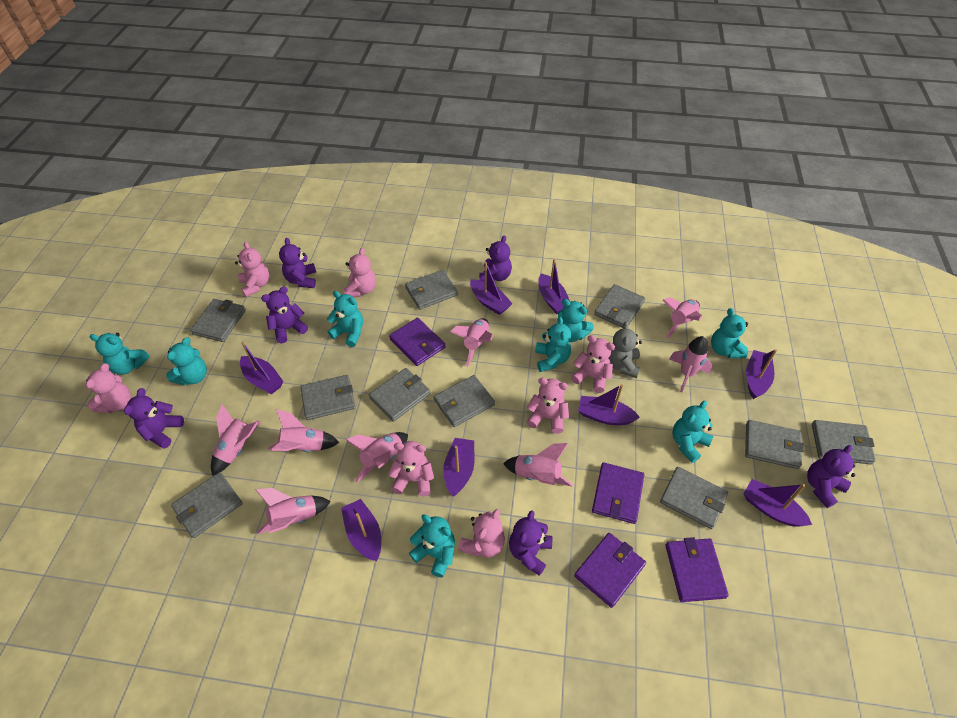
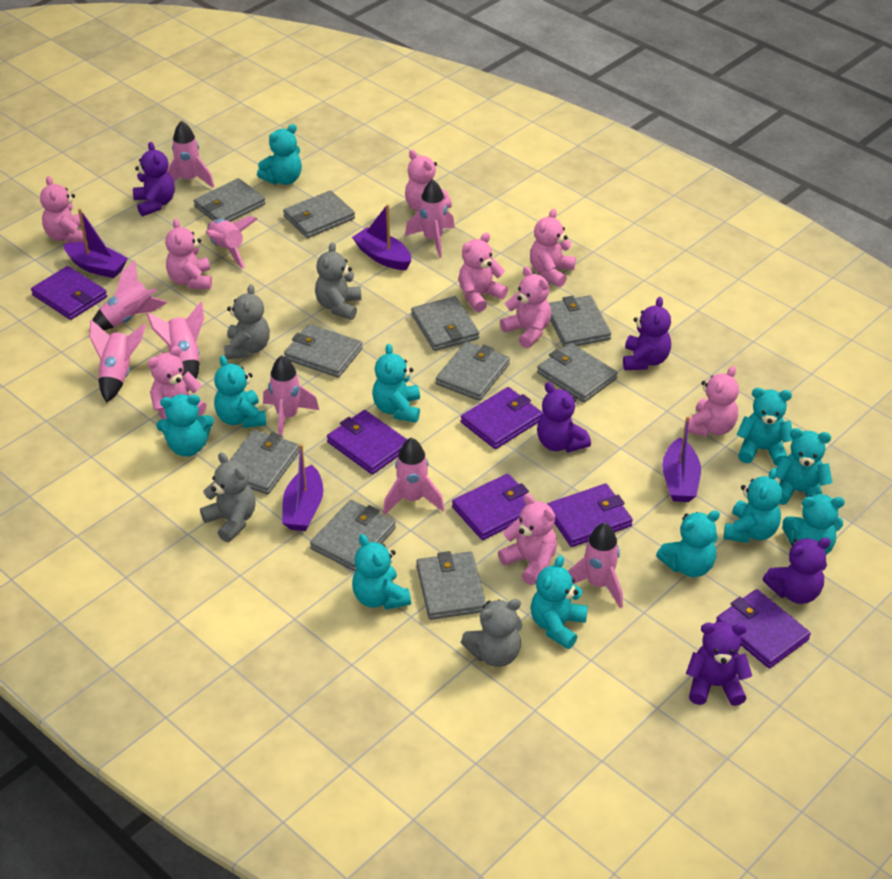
grey teddy bear: [609,321,642,378] = 1 -> [200,453,256,542] [224,284,270,360] [315,242,361,320] [461,599,522,667] = 4
pink rocket: [211,404,261,476] [255,488,331,534] [268,409,340,452] [346,432,408,482] [450,318,493,367] [503,443,573,486] [662,297,702,338] [669,336,712,392] = 8 -> [89,260,167,331] [89,319,146,403] [146,302,204,379] [167,121,214,188] [205,216,257,269] [263,355,319,435] [383,437,445,515] [405,179,455,258] [568,523,623,608] = 9
pink teddy bear: [86,363,131,413] [235,242,270,297] [344,248,376,297] [388,441,434,496] [458,509,505,558] [527,378,569,434] [571,335,615,393] = 7 -> [40,176,84,244] [147,346,206,419] [165,219,212,289] [405,150,452,212] [459,233,508,312] [498,493,557,585] [500,267,551,348] [530,209,576,287] [684,366,739,437] = 9
purple boat: [240,341,284,394] [341,499,381,561] [443,438,475,496] [470,262,513,315] [538,259,570,314] [578,384,640,425] [743,479,812,527] [746,349,777,399] = 8 -> [63,208,128,278] [282,444,323,531] [352,204,411,270] [662,416,701,502] = 4
purple teddy bear: [124,388,184,449] [261,287,308,343] [279,238,316,288] [479,235,512,282] [509,510,552,576] [807,445,855,508] = 6 -> [133,142,175,216] [537,382,591,453] [623,297,671,370] [686,622,752,706] [762,538,831,604] = 5
purple wallet: [389,318,446,366] [574,533,646,608] [592,462,644,524] [665,537,729,602] = 4 -> [31,266,107,320] [327,410,408,474] [452,474,529,540] [461,387,543,449] [547,483,633,547] [716,589,811,668] = 6
turquoise teddy bear: [90,333,150,375] [166,337,207,385] [327,291,363,347] [409,514,455,578] [535,316,571,372] [558,299,594,342] [672,401,713,463] [711,308,748,358] = 8 -> [156,394,214,457] [214,355,266,428] [257,124,302,185] [352,534,411,610] [372,344,420,423] [531,555,588,649] [656,510,720,577] [724,468,782,543] [737,388,793,466] [776,428,832,505] [782,494,845,555] = 11

